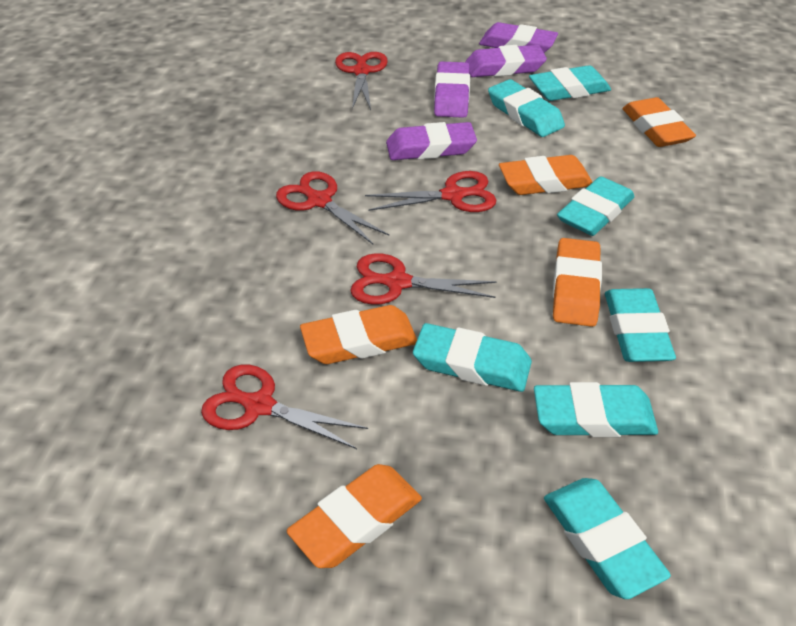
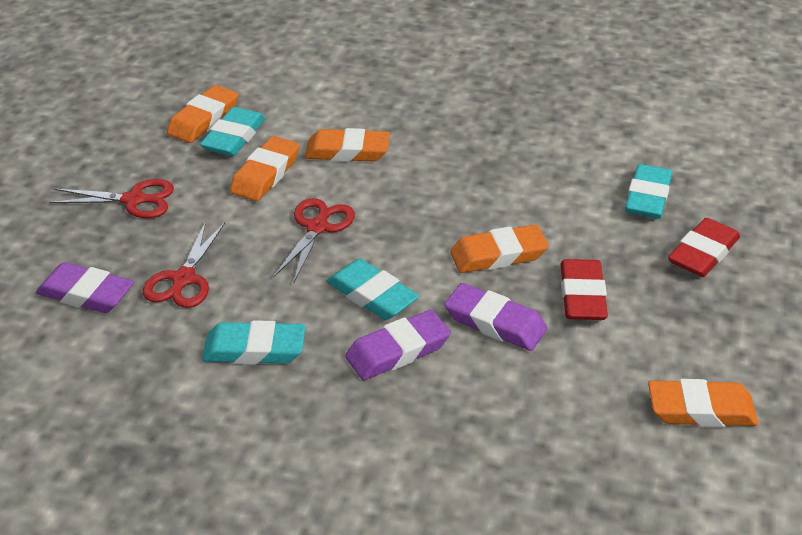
purple eraser: [386,122,477,160] [434,61,470,118] [465,45,547,77] [479,22,558,53] = 4 -> [36,262,134,313] [345,310,451,380] [444,283,547,351] = 3
red eraser: none = 0 -> [561,259,608,320] [668,218,740,277] = 2
red scissors: [201,365,368,449] [276,171,389,244] [335,52,388,110] [350,253,497,305] [365,171,497,212] = 5 -> [49,179,174,218] [143,221,225,308] [274,198,355,282] = 3
turquoise eraser: [413,323,532,392] [488,79,565,137] [529,65,611,101] [534,382,658,437] [544,478,671,599] [557,176,635,236] [605,288,676,362] = 7 -> [200,107,266,156] [202,320,306,365] [327,259,419,320] [625,164,672,219] = 4

